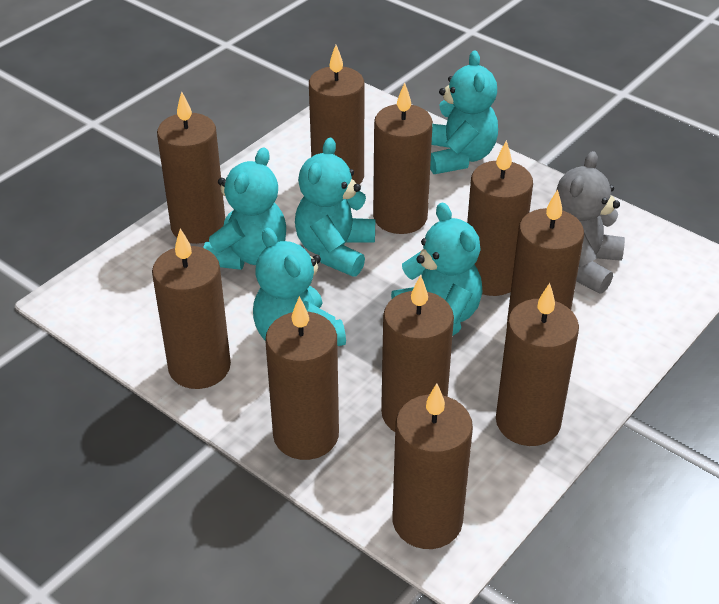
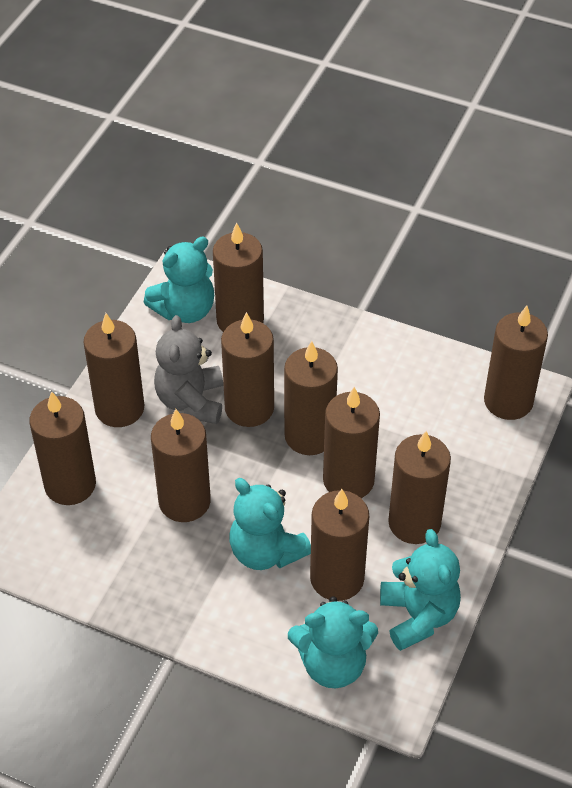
turquoise teddy bear: [203,147,286,270] [253,227,346,346] [295,138,375,277] [391,203,483,336] [430,51,498,174] = 5 -> [143,237,214,323] [229,478,311,570] [288,596,378,688] [380,529,461,651] = 4

